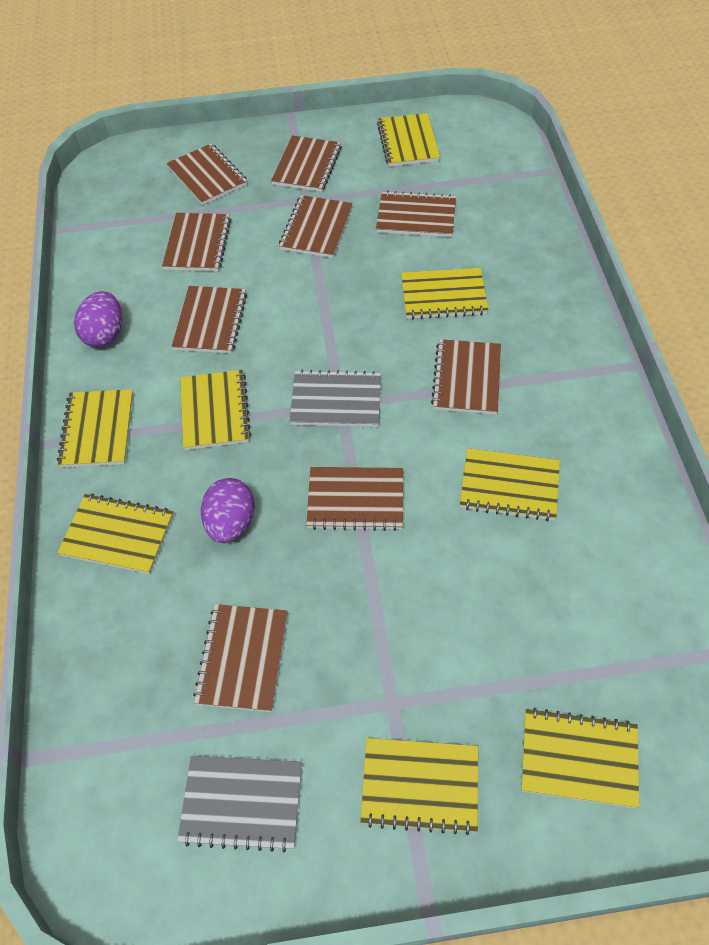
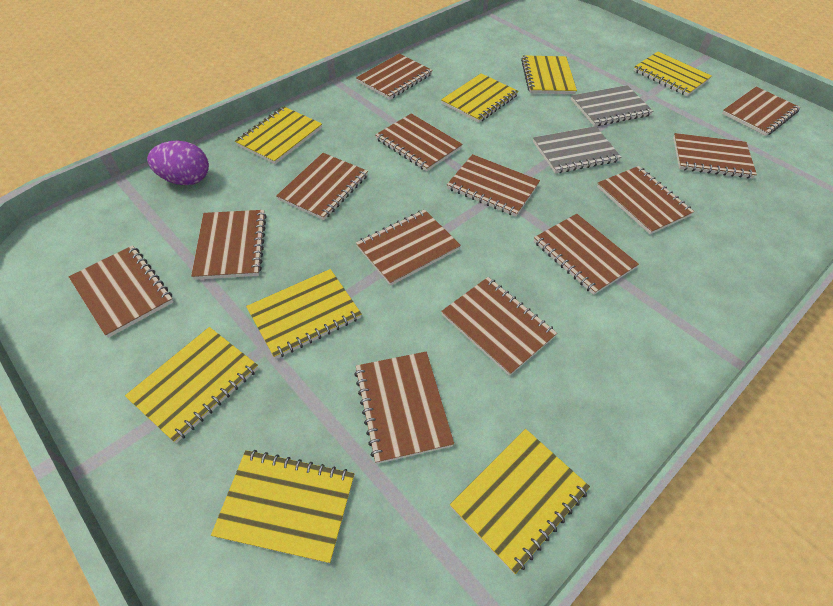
brown notebook: [162,213,231,271] [166,143,247,205] [172,286,247,354] [193,604,287,712] [271,135,342,192] [279,195,353,258] [306,467,403,531] [376,191,456,237] [431,339,501,415] = 9 -> [69,245,173,338] [191,210,267,280] [276,153,368,220] [354,352,454,464] [356,54,433,100] [356,209,461,286] [375,113,463,171] [441,277,557,376] [447,154,540,217] [534,214,639,295] [597,166,694,234] [673,133,757,178] [722,87,800,136] = 13
purple egg: [74,291,122,348] [201,478,255,543] = 2 -> [147,141,209,185] = 1

